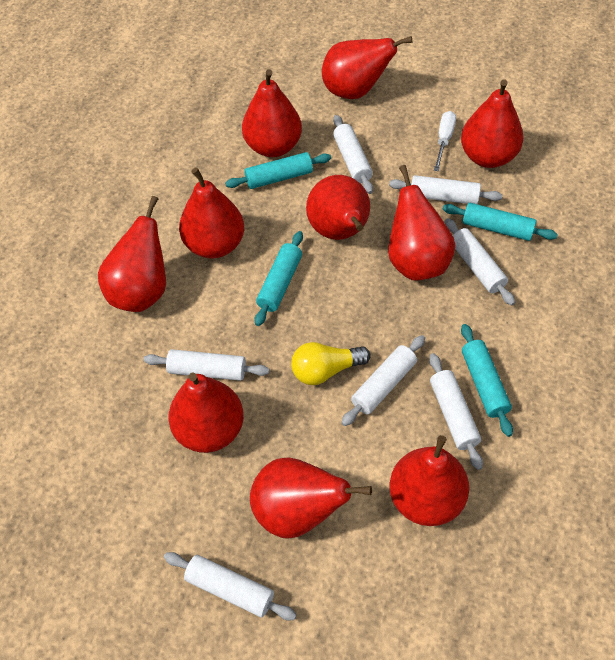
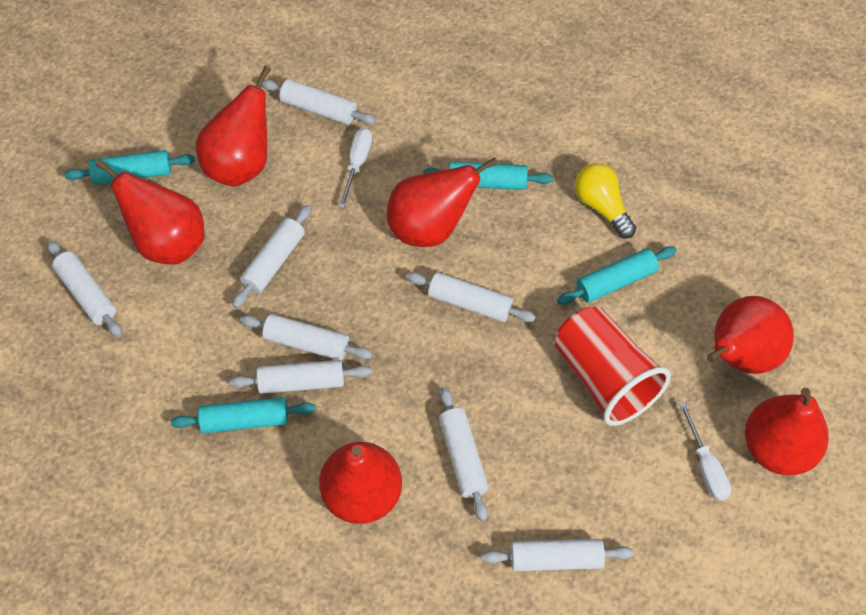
red cup: none = 0 -> [555,307,671,426] = 1
red pear: [98,196,166,312] [168,372,244,453] [179,168,244,258] [242,69,302,157] [250,457,372,539] [306,175,370,240] [322,36,412,99] [388,165,455,281] [390,435,469,526] [461,79,524,168] = 10 -> [95,159,205,265] [196,66,271,187] [319,442,402,524] [387,157,498,247] [707,296,794,374] [745,388,829,475] = 6
white rolling pin: [143,349,269,381] [164,552,297,620] [333,115,373,194] [341,335,425,426] [389,175,502,204] [429,353,483,470] [445,218,515,306] = 7 -> [47,240,122,337] [229,360,371,394] [232,205,311,308] [240,314,373,361] [262,79,376,125] [406,272,536,322] [439,387,489,521] [481,539,634,571] = 8
white screwdriver: [434,111,456,171] = 1 -> [339,128,372,208] [679,402,731,501] = 2

